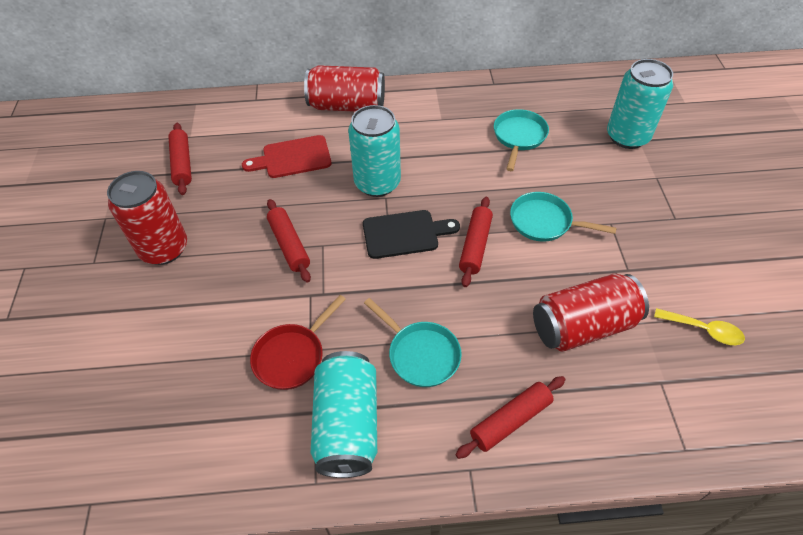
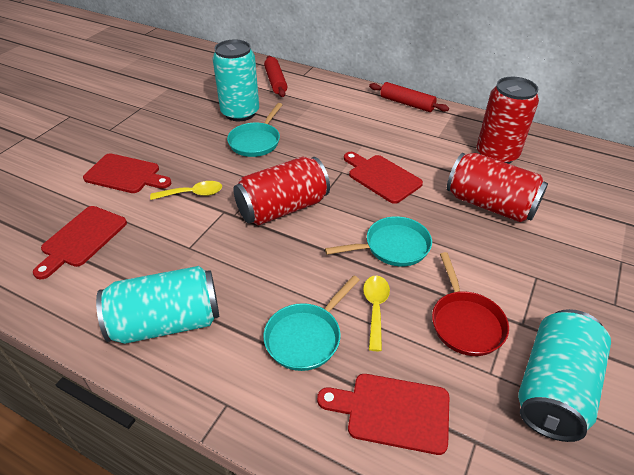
black cutting board: [363,210,460,259] = 1 -> none = 0
red cutting board: [242,135,332,178] = 1 -> [33,206,127,279] [83,153,171,193] [317,374,449,455] [344,152,423,204] = 4
red rolling pin: [168,123,192,195] [267,199,311,283] [455,376,565,459] [459,197,493,287] = 4 -> [264,56,287,97] [369,82,449,112] = 2
yellow spoon: [654,308,745,345] = 1 -> [150,181,222,200] [363,276,390,351] = 2

